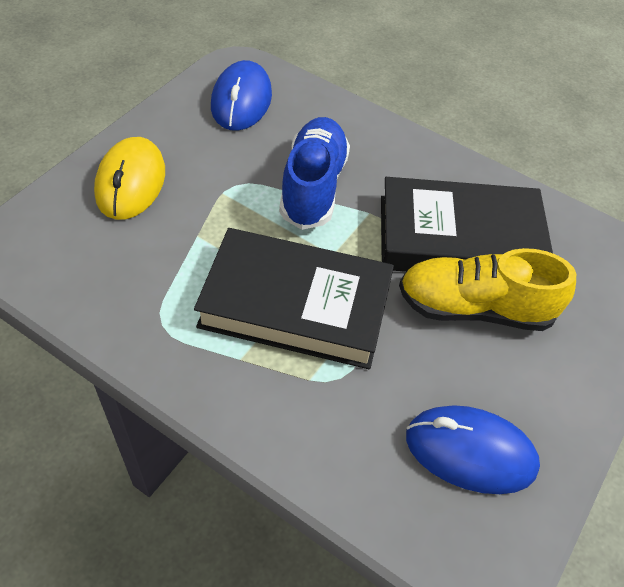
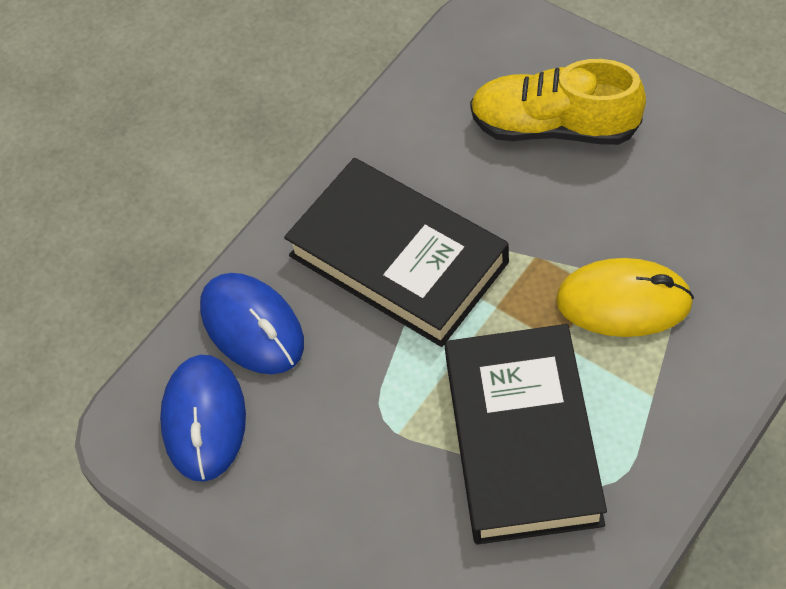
blue shoe: [279,117,350,230] = 1 -> none = 0

